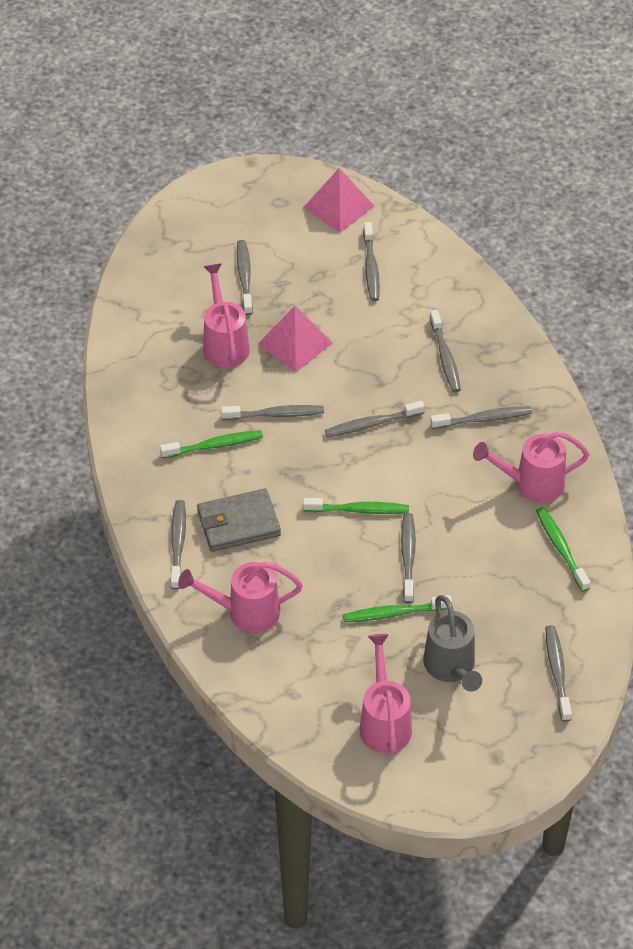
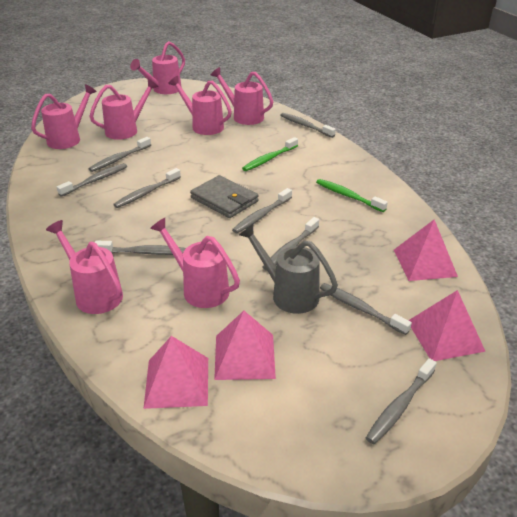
green toothbrush: [160,430,263,458] [303,498,409,514] [343,595,452,622] [536,507,591,592] = 4 -> [242,137,298,171] [316,179,388,212] = 2
pink pyramid: [258,306,333,372] [303,168,374,233] = 2 -> [143,336,208,409] [214,311,276,380] [394,220,458,281] [409,290,486,361] = 4
pink watering can: [178,562,303,633] [203,264,250,368] [360,634,412,755] [473,431,589,502] = 4 -> [31,84,97,149] [46,220,123,314] [89,79,158,140] [130,41,185,94] [150,218,240,308] [168,76,232,135] [211,67,273,125] = 7

